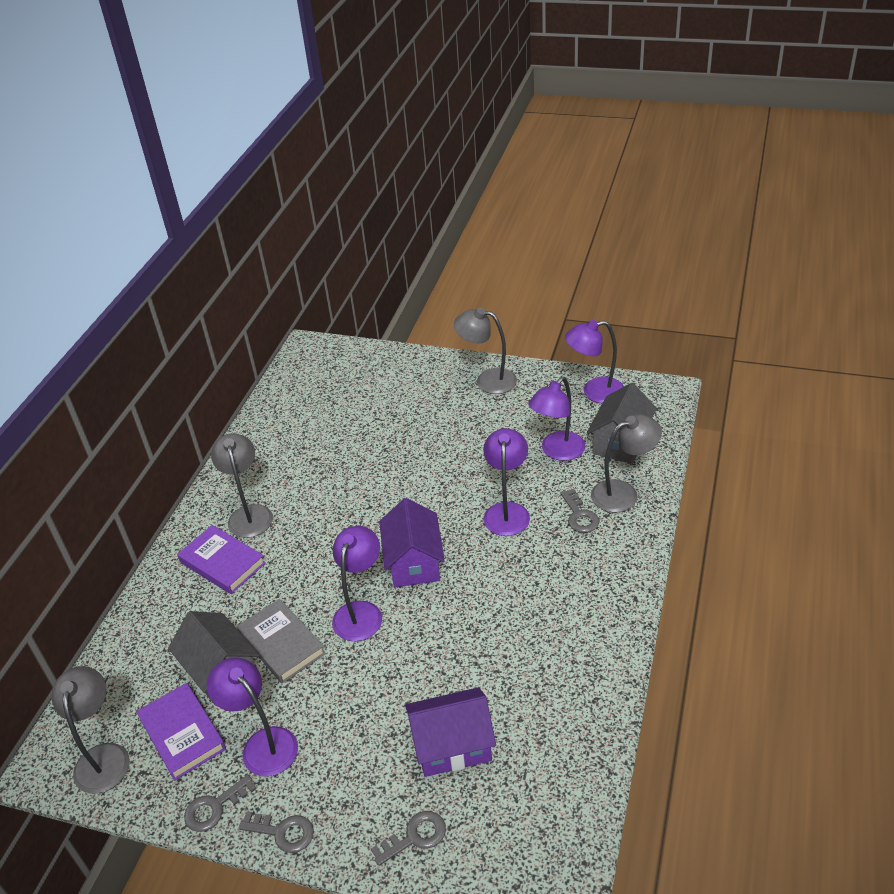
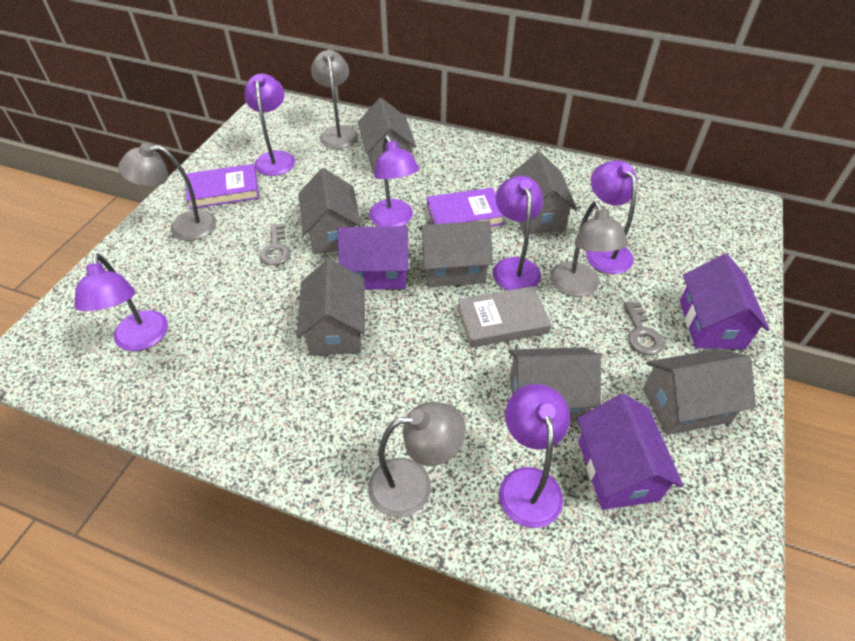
grey house: [168,611,260,706] [587,383,657,464] = 2 -> [297,259,365,356] [298,168,361,254] [358,98,416,174] [419,221,493,287] [508,347,601,422] [509,152,577,235] [643,349,756,435] = 7
grey key: [184,775,257,832] [239,811,314,853] [371,811,446,866] [560,489,599,533] = 4 -> [260,223,291,266] [624,302,664,355] = 2
purple house: [379,498,445,587] [405,687,496,777] = 2 -> [337,226,409,290] [577,394,684,510] [680,254,770,349] = 3
purple lamp: [207,657,298,777] [332,526,382,641] [483,428,530,536] [528,377,585,461] [565,320,624,403] = 5 -> [74,254,168,351] [244,74,295,176] [369,135,419,227] [493,176,543,290] [499,384,570,528] [586,161,637,274] = 6

